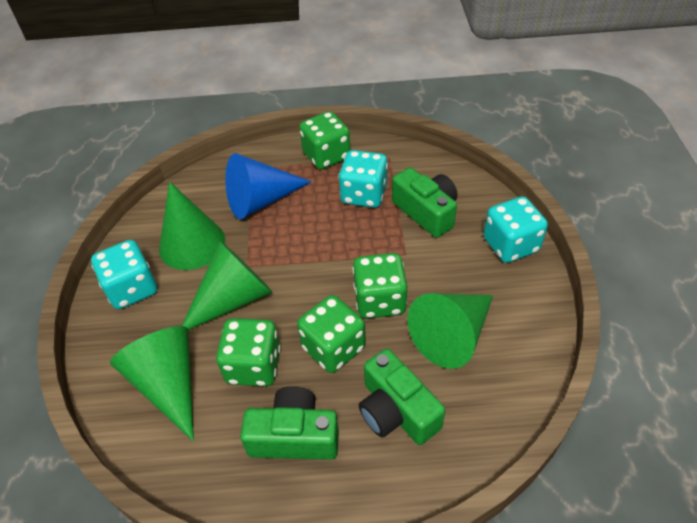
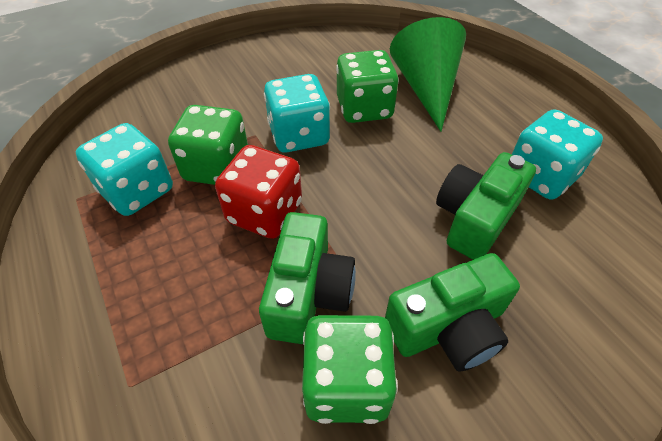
blue cone: [225,153,312,219] = 1 -> none = 0
green cone: [110,326,194,441] [159,182,225,270] [182,241,273,330] [407,293,493,369] = 4 -> [390,17,466,132] = 1
green dice: [216,318,281,386] [297,295,366,373] [299,111,350,170] [352,253,407,318] = 4 -> [168,105,248,185] [302,315,398,424] [336,50,399,123] = 3
red dice: none = 0 -> [215,145,302,239] = 1

